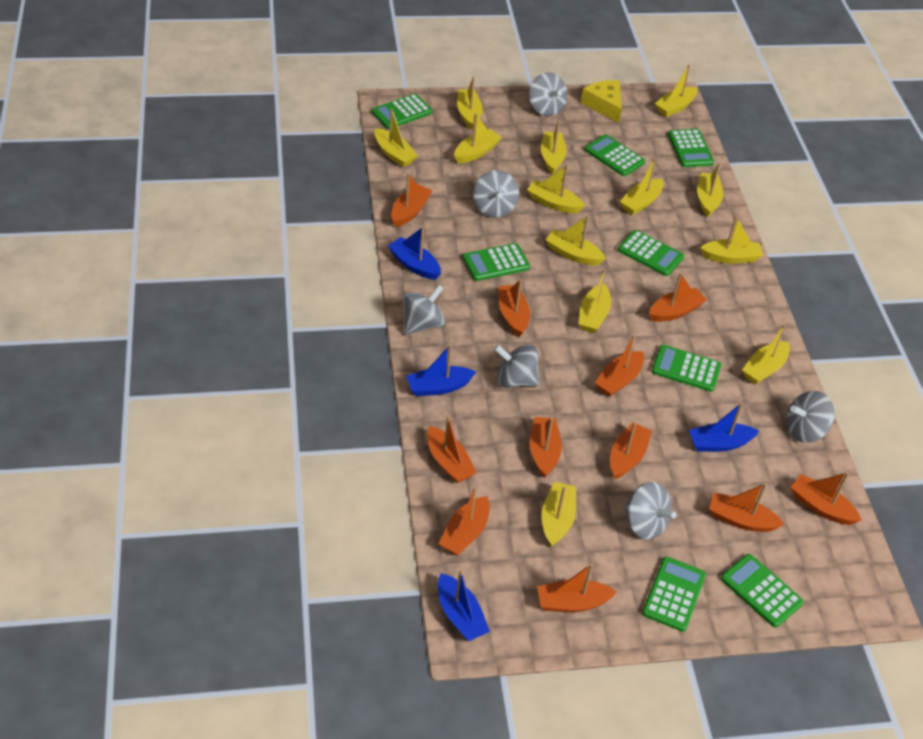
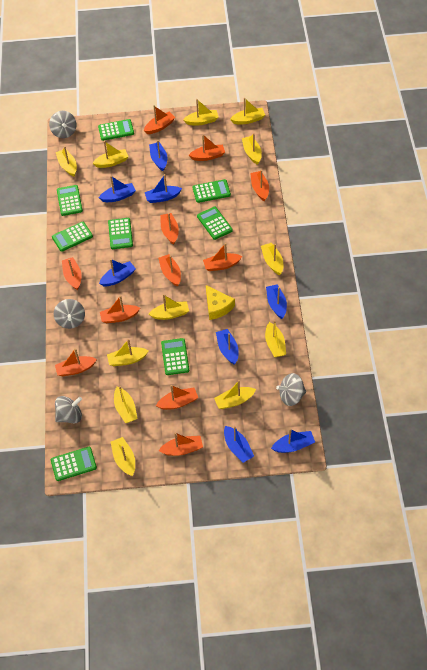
blue boat: [388,226,441,280] [407,344,476,396] [438,569,490,641] [689,402,759,452] = 4 -> [99,176,136,202] [99,259,136,286] [145,174,182,203] [149,140,167,171] [216,329,239,365] [224,426,254,463] [266,284,287,319] [271,429,315,453] = 8
grey spinning top: [402,285,445,335] [473,170,519,217] [494,344,540,388] [529,72,567,116] [624,482,676,540] [786,391,835,443] = 6 -> [49,111,76,138] [54,299,85,329] [55,396,82,423] [276,373,306,406] = 4
yellow boat: [374,108,418,167] [454,113,502,163] [457,77,483,130] [527,164,585,213] [541,120,567,174] [541,482,576,547] [546,215,606,266] [578,269,611,333] [620,158,664,215] [655,64,698,117] [697,163,724,217] [700,216,763,263] [742,324,790,384] = 13 -> [56,146,77,177] [93,141,129,168] [107,339,149,366] [111,437,135,476] [114,386,138,423] [149,294,189,320] [183,99,218,125] [214,380,256,409] [230,98,265,124] [242,133,262,165] [261,243,283,275] [265,320,286,358] = 12

